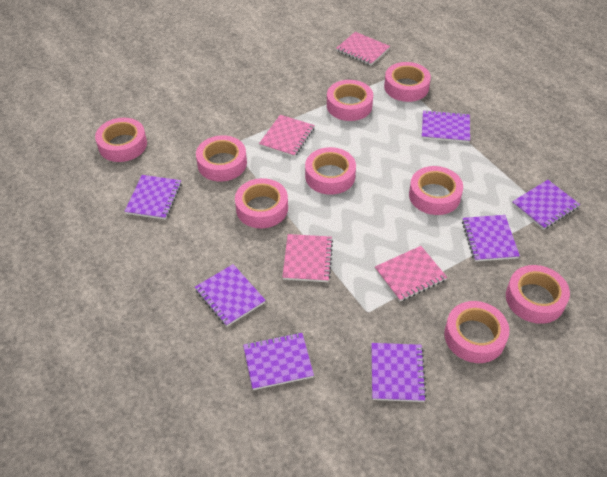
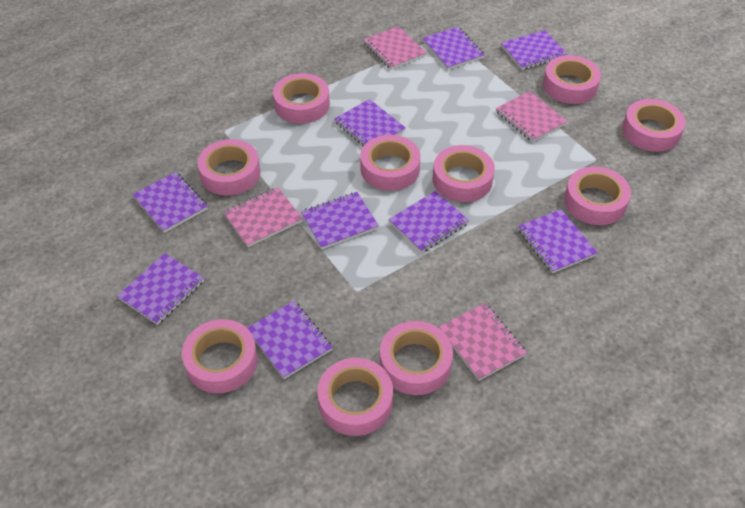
pink tape: [95,118,147,162] [196,135,247,182] [235,178,288,228] [305,147,356,195] [327,80,373,121] [384,62,431,102] [409,166,463,215] [444,301,509,363] [506,265,570,324] = 9 -> [182,319,258,393] [197,139,260,196] [273,73,330,124] [317,358,393,436] [360,135,421,191] [380,321,453,395] [433,145,495,202] [543,55,601,104] [564,166,631,225] [622,99,686,152] = 10
purple notebook: [124,175,182,220] [195,264,266,327] [243,333,314,390] [372,343,427,402] [422,110,470,143] [462,215,520,262] [512,180,580,230] = 7 -> [117,253,204,325] [132,172,208,233] [247,301,333,379] [301,192,379,249] [334,99,406,146] [388,191,469,253] [422,27,485,70] [501,30,567,70] [518,209,598,273] = 9

